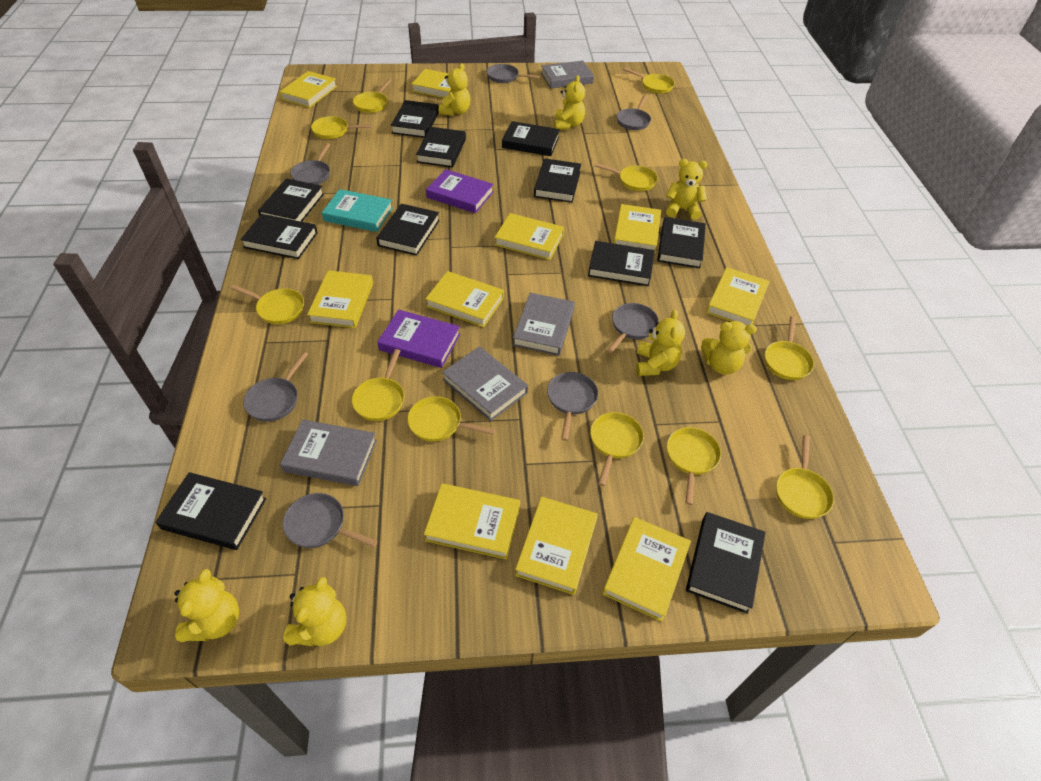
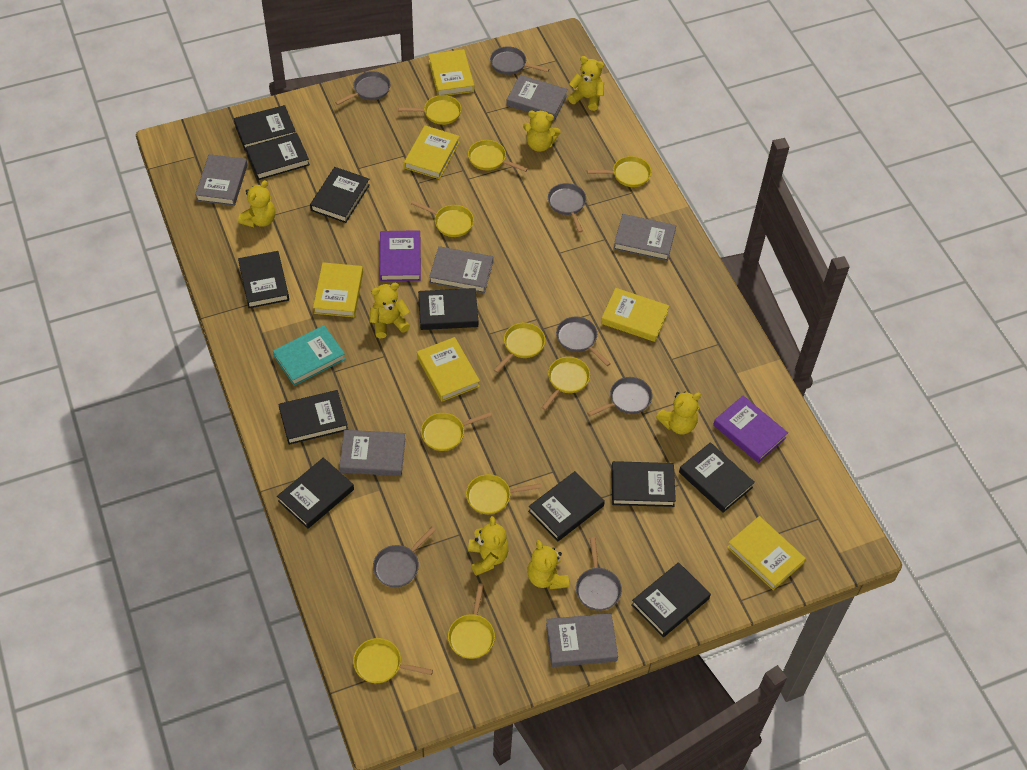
grey book: [280,419,377,486] [442,346,528,421] [513,293,575,356] [541,61,594,88] = 4 -> [195,154,247,206] [339,430,405,476] [429,246,493,293] [506,75,568,120] [546,613,618,667] [613,214,676,261] = 6
yellow book: [280,71,337,108] [307,270,373,328] [412,69,468,98] [424,483,520,559] [425,271,504,327] [495,213,564,260] [515,497,598,595] [602,517,691,622] [614,204,661,254] [706,267,770,326] = 10 -> [313,262,363,317] [404,126,460,179] [417,337,480,402] [428,49,474,95] [601,288,669,342] [727,516,806,590] = 6
yellow pan: [231,285,304,324] [311,116,372,139] [352,349,404,421] [353,79,392,113] [407,396,496,442] [590,412,644,486] [594,163,658,191] [624,68,675,94] [667,427,721,505] [765,316,814,380] [776,435,834,519] = 11 -> [353,638,433,683] [398,95,461,125] [411,201,474,237] [421,412,492,451] [448,583,495,659] [466,474,541,514] [468,140,528,172] [494,323,545,373] [541,357,590,410] [587,156,651,187] = 10

